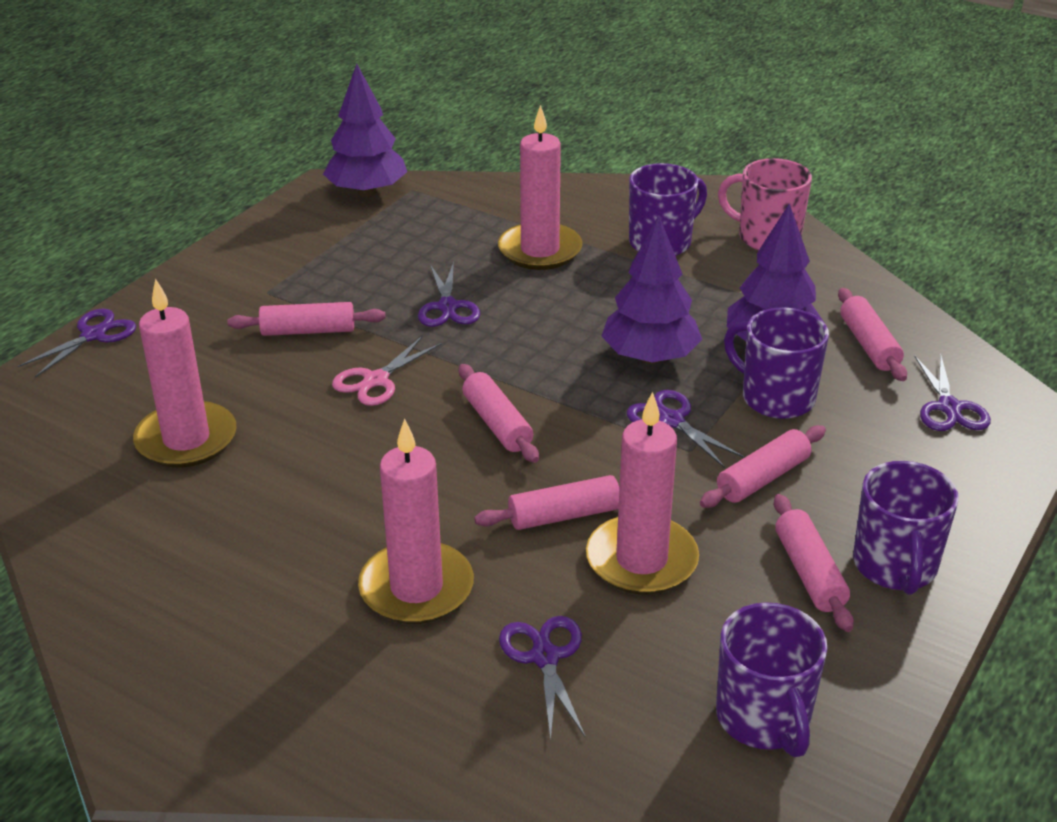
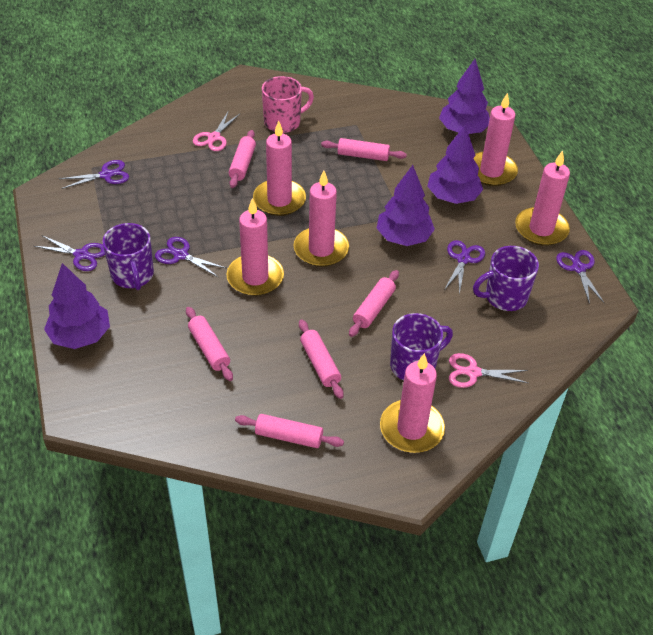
pink candle: [133,278,237,468] [358,419,474,624] [498,105,582,270] [586,392,699,595] = 4 -> [227,198,284,296] [253,121,306,216] [294,171,349,267] [380,353,445,453] [473,92,518,186] [515,150,570,246] = 6
pink scissors: [332,336,442,406] = 1 -> [193,110,241,151] [449,353,528,388] = 2
purple mug: [629,163,707,256] [716,602,828,757] [724,307,829,419] [853,461,959,595] = 4 -> [102,223,154,290] [390,313,453,380] [473,246,539,311] = 3
purple tree: [323,64,407,197] [601,215,702,364] [727,203,824,341] = 3 -> [44,263,110,349] [377,165,435,246] [427,124,483,204] [439,59,490,134] = 4

